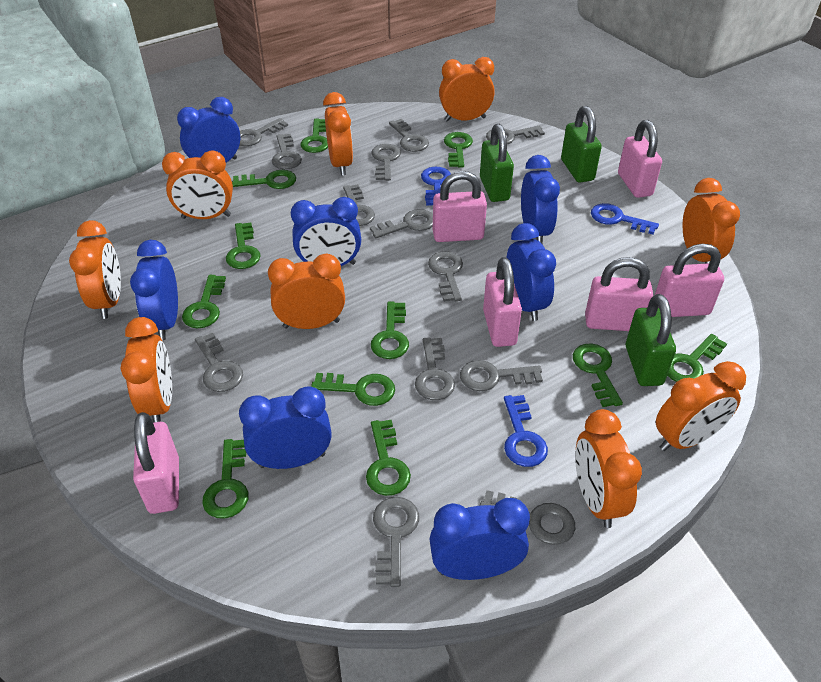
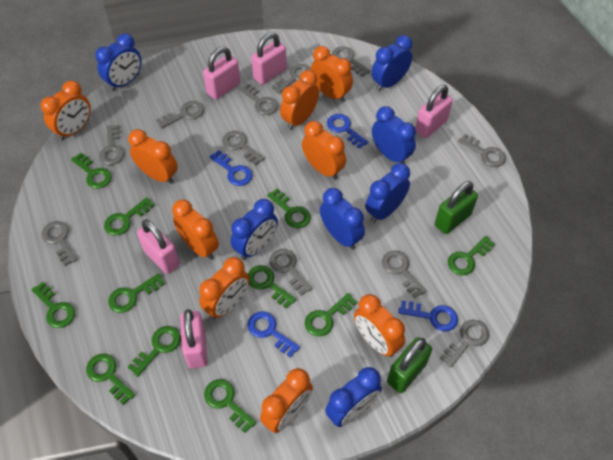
blue key: [421,167,451,205] [504,395,548,467] [591,203,659,234] = 3 -> [210,150,253,186] [247,311,300,358] [327,114,368,149] [398,300,458,332] = 4
green padlock: [480,124,514,202] [561,106,602,183] [626,294,676,386] = 3 -> [387,337,432,393] [435,181,478,234] = 2
grey key: [195,332,243,392] [240,118,288,146] [272,134,302,169] [343,184,375,226] [370,209,433,238] [372,144,401,181] [373,497,419,587] [389,119,429,152] [415,337,455,400] [428,251,463,302] [460,360,543,391] [480,490,575,545] [486,126,545,144] = 13 -> [41,221,78,266] [99,125,124,165] [156,101,204,129] [222,131,265,165] [239,83,278,115] [269,249,313,296] [271,64,311,94] [332,46,371,77] [382,250,426,298] [440,320,489,368] [458,134,506,167] = 11
pink padlock: [133,412,179,514] [433,171,487,242] [483,257,522,347] [585,257,653,331] [618,120,662,198] [655,244,724,317] = 6 -> [137,219,180,274] [180,309,208,368] [203,47,240,99] [251,32,287,85] [415,85,453,138] = 5

